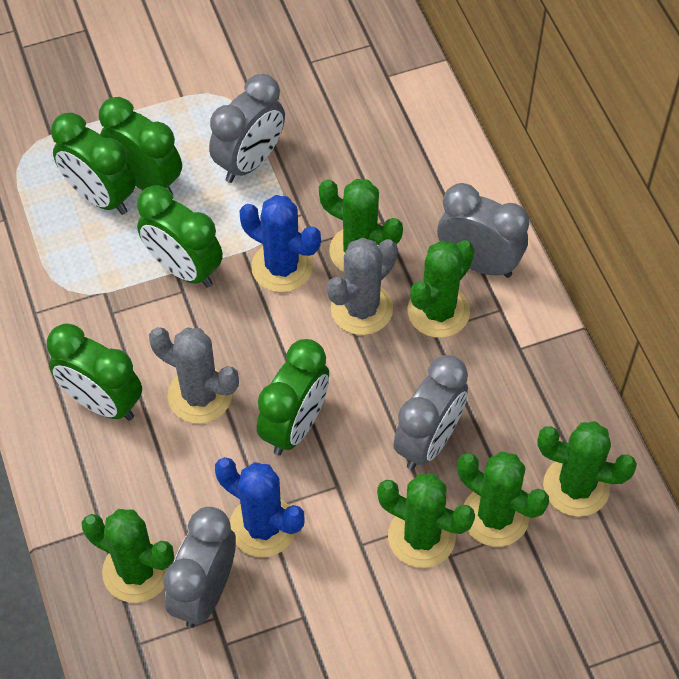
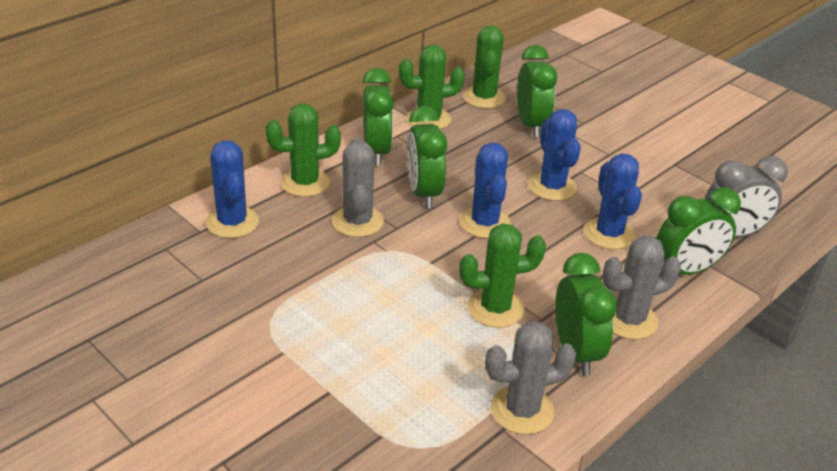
blue cactus: [215,457,305,557] [239,195,321,292] = 2 -> [206,140,259,238] [460,143,511,238] [528,109,581,201] [584,154,642,249] = 4
green cactus: [82,509,174,603] [319,179,403,272] [377,473,475,568] [408,240,475,338] [458,451,549,547] [537,421,637,517] = 6 -> [266,103,341,197] [399,45,465,129] [459,223,546,328] [463,25,506,109] = 4
grey cactus: [149,327,239,424] [327,238,398,335] = 2 -> [332,137,384,237] [485,321,576,435] [602,235,681,340] = 3
grey clock: [163,507,236,628] [209,74,285,183] [393,355,468,470] [437,183,529,278] = 4 -> [704,156,788,238] = 1

